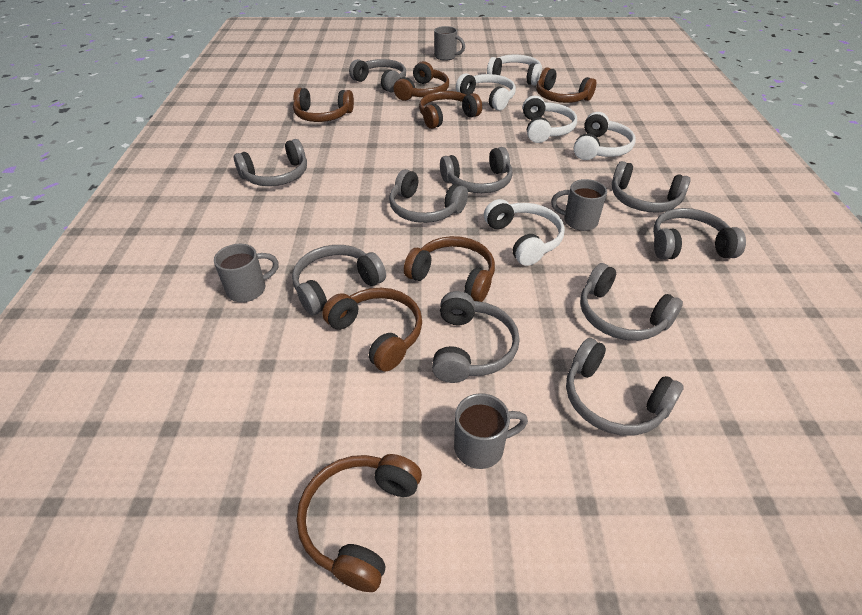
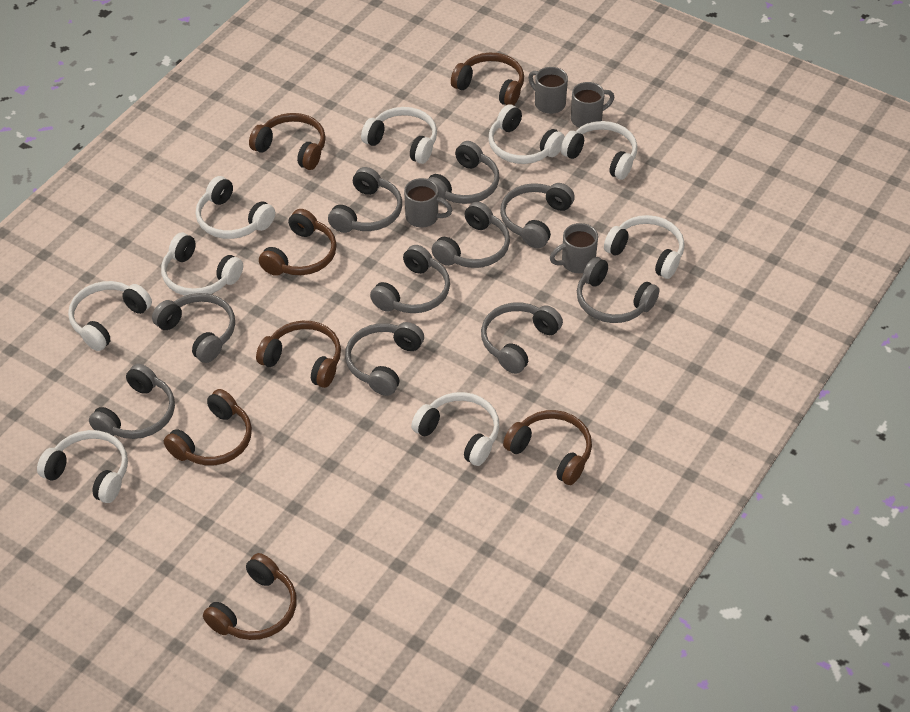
white headphones: [456,73,516,111] [484,199,565,266] [487,55,542,86] [523,95,577,143] [574,112,636,160] = 5 -> [37,430,128,503] [68,281,152,351] [161,233,243,296] [196,176,275,239] [361,107,437,164] [411,392,499,466] [489,104,565,164] [561,121,638,180] [604,215,685,279] = 9

